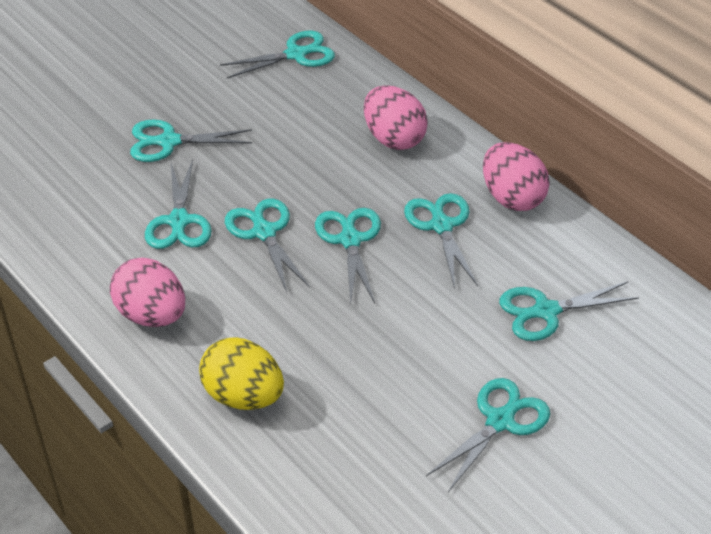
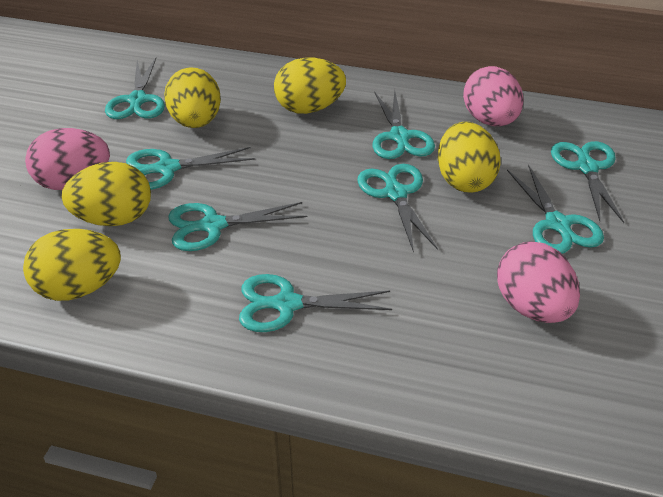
yellow egg: [199,337,284,410] = 1 -> [23,229,121,301] [61,162,151,226] [164,68,221,128] [274,58,346,114] [438,122,500,192] = 5

